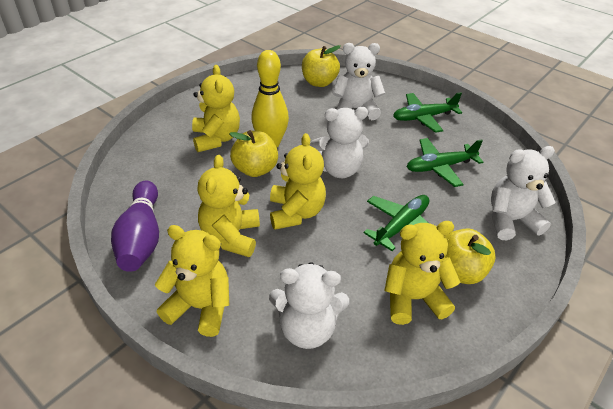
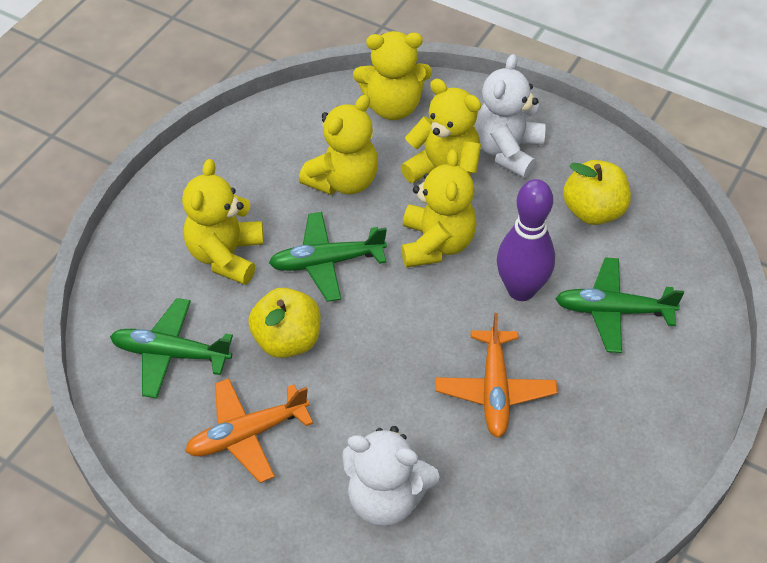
orange plane: none = 0 -> [185,378,313,483] [435,313,557,438] = 2
white teddy bear: [269,262,349,349] [310,107,369,178] [332,43,385,120] [491,146,556,240] = 4 -> [342,426,440,526] [474,54,545,178] = 2
yellow apple: [229,130,278,177] [302,45,341,87] [445,228,496,284] = 3 -> [248,288,321,358] [563,160,631,225] = 2
yellow bowling pin: [251,50,289,147] = 1 -> none = 0

